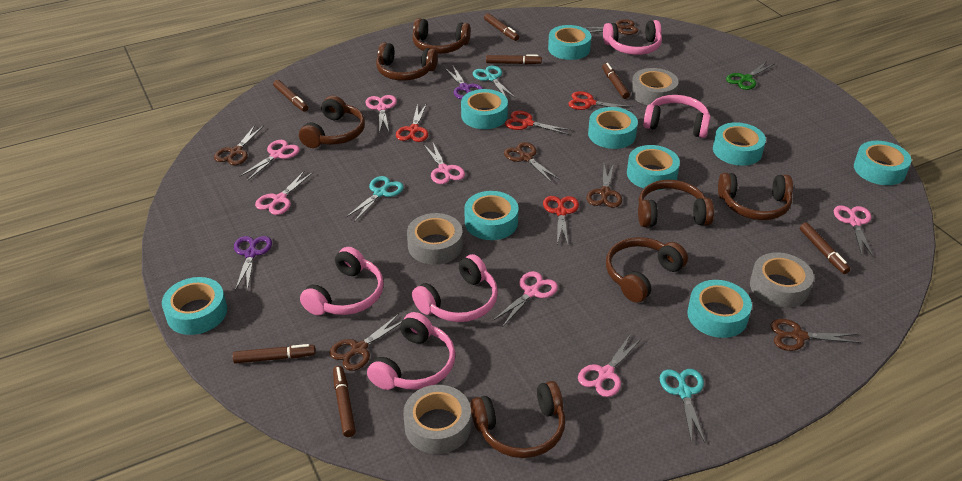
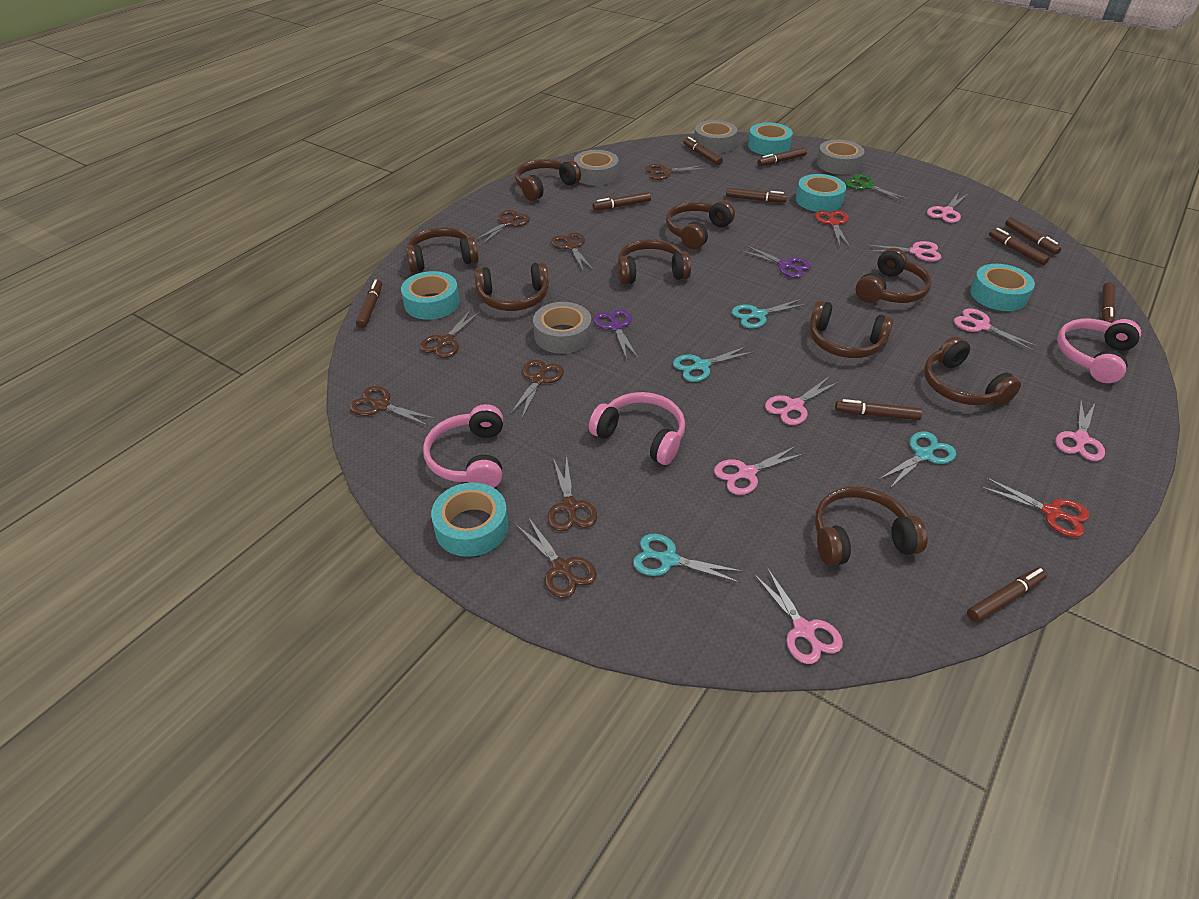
brown headphones: [299,95,365,148] [376,42,438,81] [412,18,471,54] [471,381,565,458] [606,237,688,303] [638,180,714,227] [718,173,793,220] = 7 -> [405,227,479,273] [474,262,549,311] [515,159,581,201] [618,239,691,285] [666,201,735,249] [810,300,894,358] [815,487,928,566] [856,248,932,303] [924,336,1021,406] = 9
brown marker: [233,344,316,364] [273,80,308,112] [333,366,356,437] [484,13,519,41] [486,54,542,64] [602,63,630,99] [800,222,850,274] = 7 -> [356,279,382,328] [592,192,651,211] [683,137,723,165] [726,188,787,202] [758,147,807,166] [835,399,922,420] [967,567,1047,622] [989,228,1050,265] [1005,217,1061,255] [1102,282,1116,323] = 10
brown scissors: [214,125,264,165] [329,314,402,371] [504,142,560,183] [585,19,638,35] [586,163,622,208] [770,319,861,351] = 6 -> [349,386,436,426] [419,310,481,358] [475,210,530,245] [510,360,564,418] [516,517,597,598] [548,455,597,531] [551,233,594,272] [645,164,708,180] = 8
pink headphones: [300,247,384,315] [367,312,455,390] [412,254,498,322] [603,20,662,55] [643,95,711,138] = 5 -> [423,404,503,488] [589,392,685,465] [1057,319,1141,383] = 3
red scissors: [396,103,428,142] [505,111,571,135] [543,196,579,244] [568,91,634,111] = 4 -> [815,211,850,247] [980,477,1090,537] = 2
turquoise scissors: [346,176,404,222] [473,66,515,98] [660,369,705,443] = 3 -> [633,534,743,583] [673,346,754,382] [732,299,808,328] [878,431,956,488] = 4
turquoise tape: [162,277,227,335] [461,89,508,129] [465,191,518,240] [548,25,591,60] [588,107,638,149] [627,145,680,190] [687,280,752,338] [713,122,766,166] [854,141,911,185] = 9 -> [401,271,459,320] [431,483,508,557] [748,122,793,155] [796,174,846,212] [970,264,1035,311] = 5

